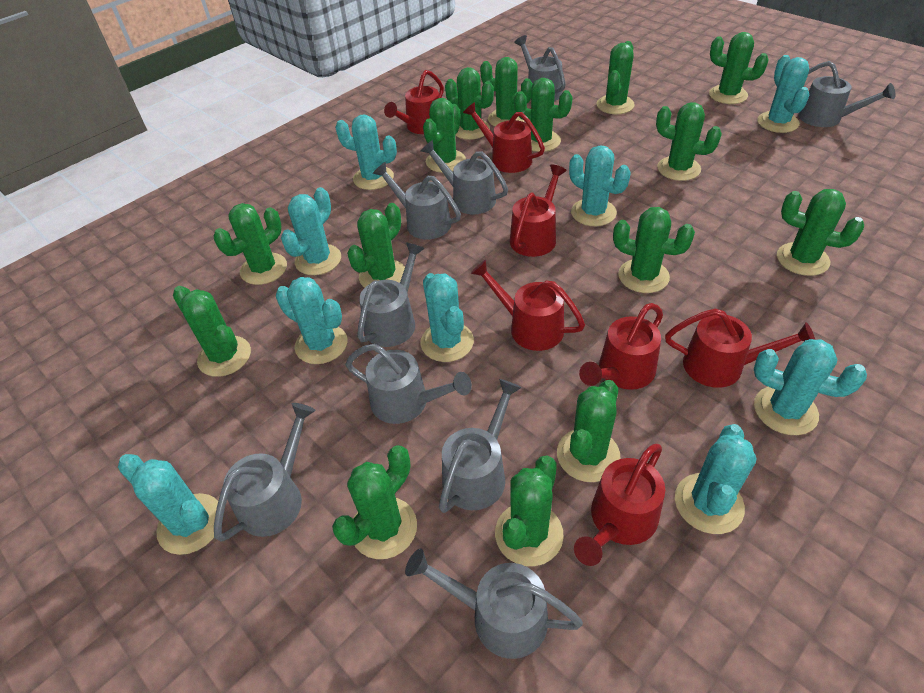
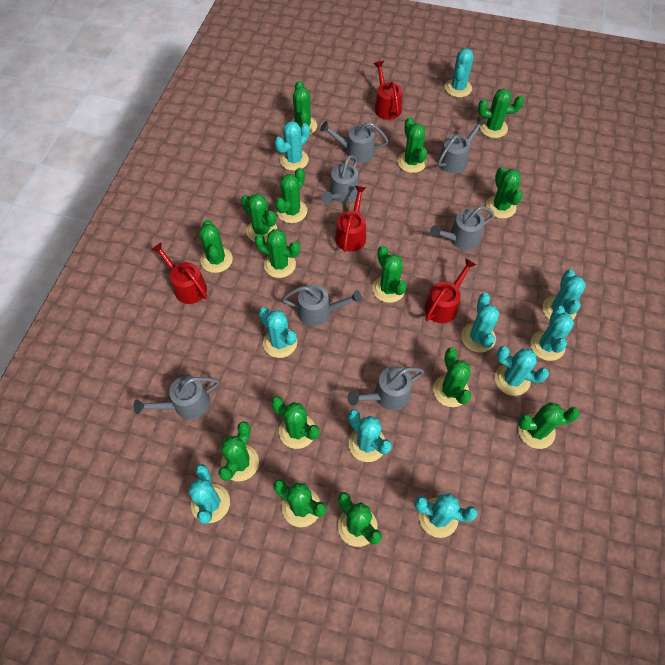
grey watering can: [214,403,316,542] [345,344,472,424] [357,242,425,347] [373,162,461,239] [405,549,583,659] [421,140,508,214] [439,379,522,513] [514,35,566,101] [798,61,895,127] = 9 -> [133,376,220,419] [282,284,362,326] [320,121,388,163] [321,155,359,204] [348,366,424,410] [430,206,494,250] [438,117,486,173] = 7
red watering can: [384,70,444,134] [463,102,545,173] [471,260,585,351] [510,165,567,257] [574,444,665,566] [579,303,663,390] [665,308,815,388] = 7 -> [151,242,207,304] [335,186,366,252] [374,61,402,120] [424,258,476,323] = 4
turquoise cactus: [118,454,218,555] [276,277,347,364] [281,187,341,275] [335,115,397,190] [420,273,474,362] [569,145,630,226] [675,424,757,534] [754,339,867,435] [757,55,809,133] = 9 -> [188,464,230,524] [258,307,297,358] [275,121,310,171] [348,409,392,462] [414,493,478,538] [445,48,474,97] [461,293,499,353] [495,346,549,396] [530,306,574,361] [543,270,586,320] = 10

